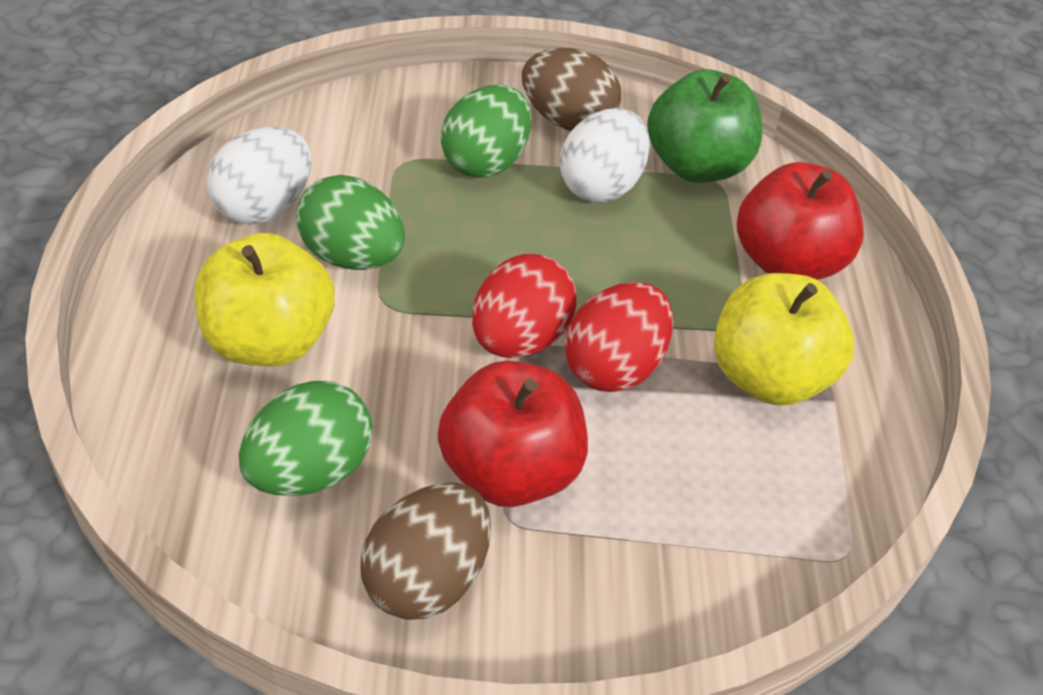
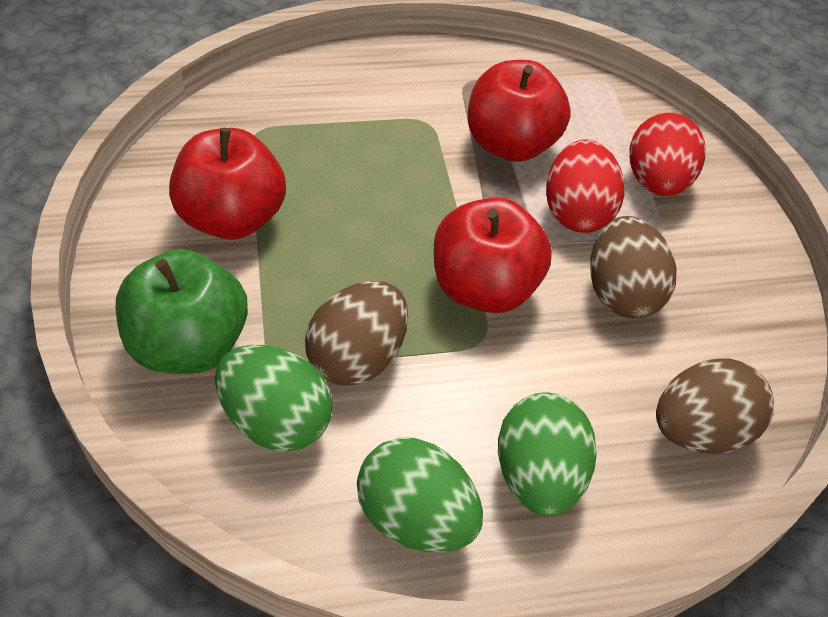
brown egg: [360,483,491,620] [522,48,621,131] = 2 -> [305,281,408,386] [590,216,677,319] [656,359,774,454] = 3
red apple: [438,361,588,507] [737,162,864,280] = 2 -> [169,128,286,240] [434,197,552,313] [468,60,571,162] = 3
white egg: [207,127,311,225] [560,108,650,203] = 2 -> none = 0
yellow apple: [195,233,335,367] [714,273,854,406] = 2 -> none = 0

